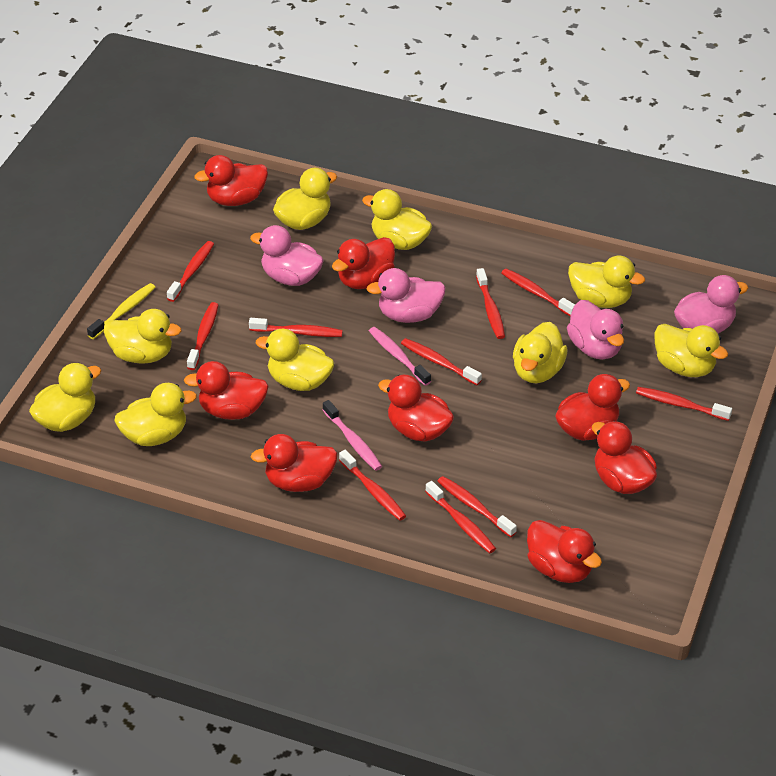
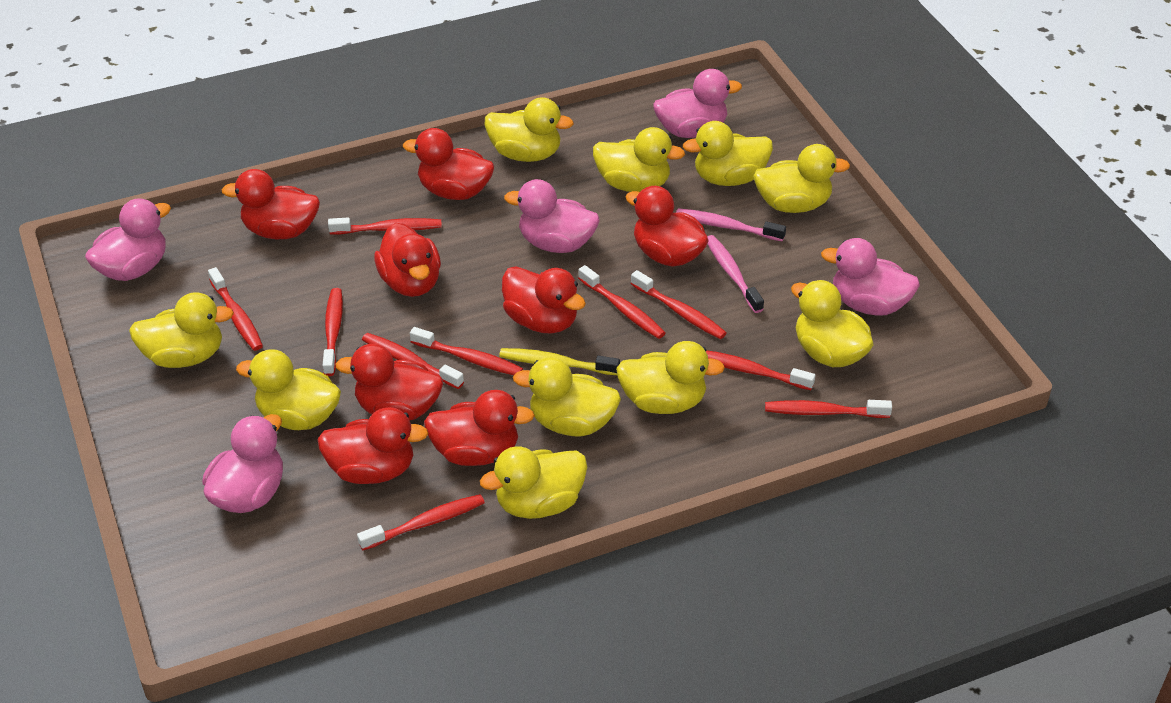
pink duck: [250,225,324,286] [367,268,446,323] [567,300,624,360] [674,275,748,333] = 4 -> [85,198,171,281] [202,414,283,513] [504,179,599,253] [653,69,742,138] [821,238,920,316] = 5
yellow duck: [29,363,101,432] [104,309,181,364] [114,383,197,446] [256,329,334,391] [273,168,337,230] [362,189,432,250] [513,322,568,383] [568,255,645,308] [654,324,728,377] = 9 -> [129,292,234,368] [236,349,341,430] [480,446,587,519] [485,97,574,162] [513,357,621,437] [593,127,685,192] [616,341,725,414] [683,121,773,186] [753,144,850,213] [791,280,873,367] = 10

